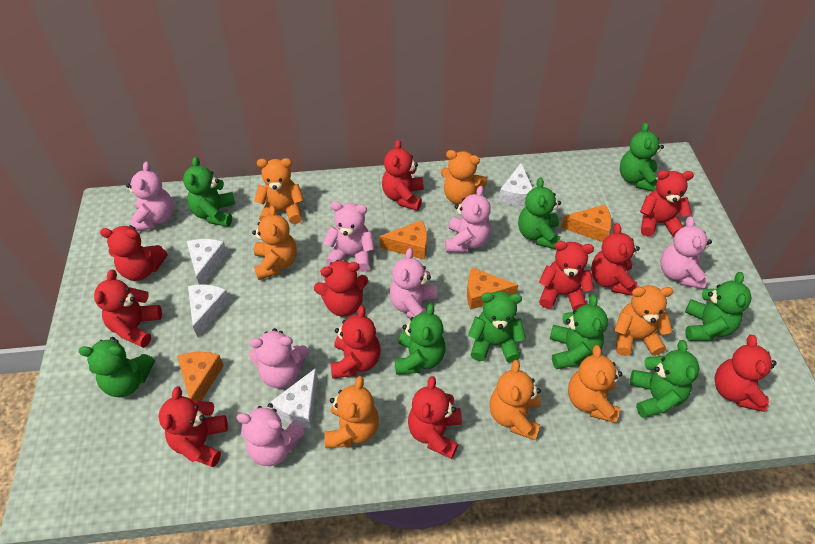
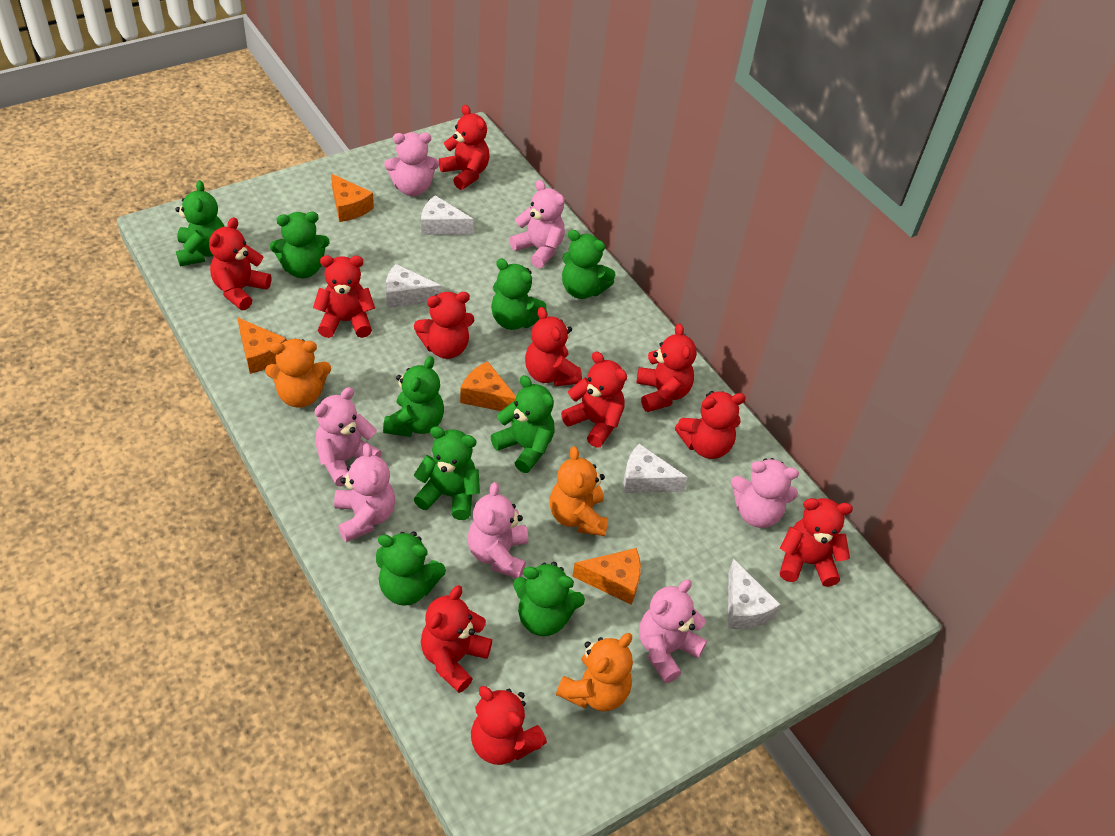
orange teddy bear: [252,205,297,280] [254,158,304,224] [324,376,379,448] [441,150,488,205] [489,360,541,440] [568,345,622,423] [614,285,674,356] = 7 -> [265,339,331,408] [550,446,608,536] [556,633,633,711] = 3

